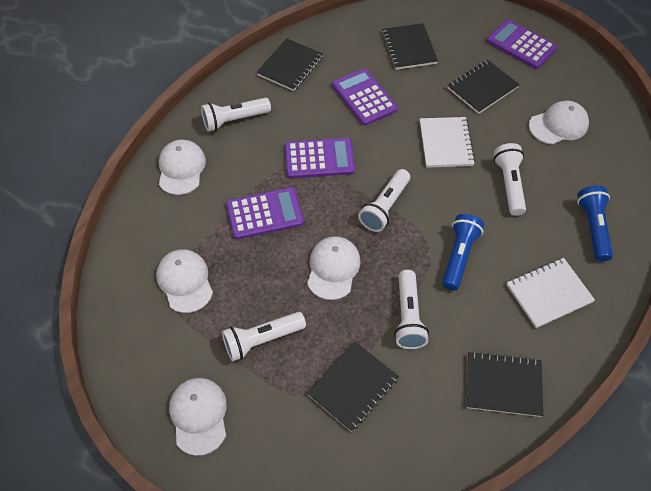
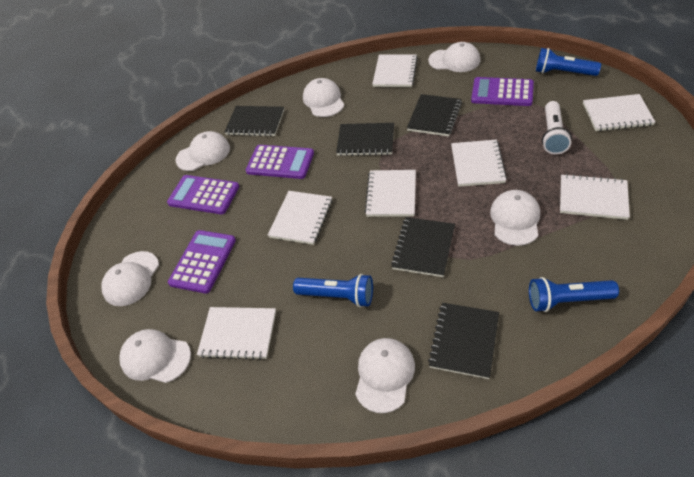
blue flashlight: [442,214,484,291] [577,186,613,262] = 2 -> [293,274,373,307] [529,277,619,312] [536,48,601,76] = 3
white cap: [156,249,213,313] [159,140,206,195] [169,378,227,456] [307,236,361,300] [529,101,589,145] = 5 -> [101,251,159,306] [119,329,191,383] [176,131,230,171] [303,78,344,117] [355,338,415,413] [428,42,480,72] [490,190,540,246] = 7
white flashlight: [201,98,271,132] [222,312,306,362] [358,169,410,232] [394,270,429,349] [494,143,526,216] = 5 -> [542,101,572,154] = 1
white notebook: [420,117,475,168] [507,258,595,328] = 2 -> [197,307,276,360] [268,191,333,245] [365,170,416,217] [372,54,418,87] [451,140,507,187] [560,174,630,220] [583,94,655,131] = 7

